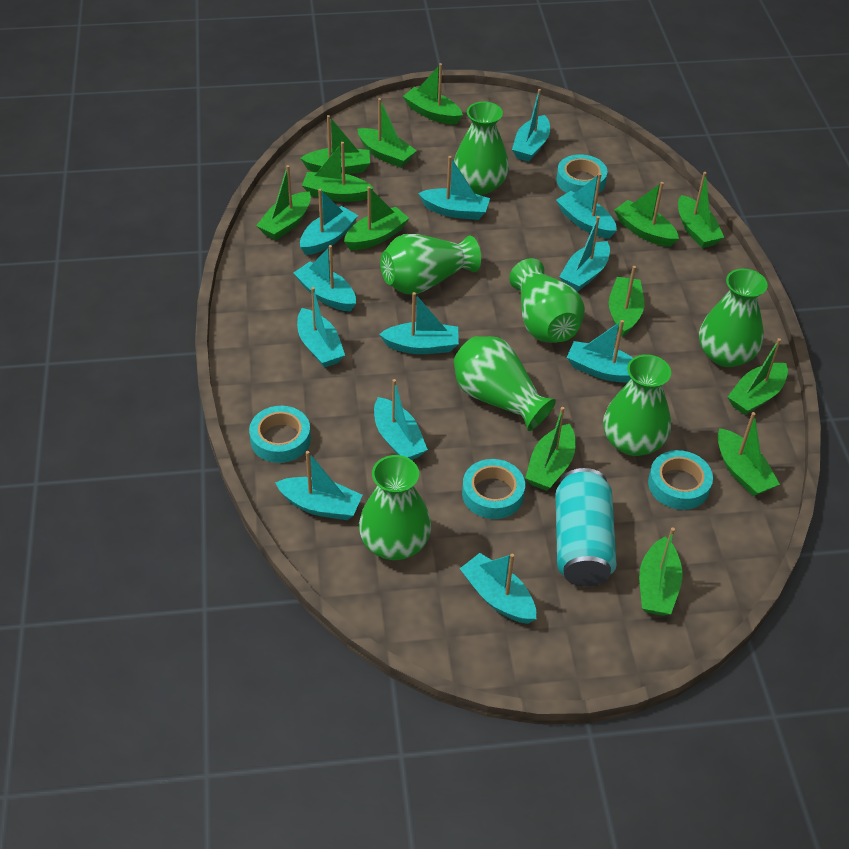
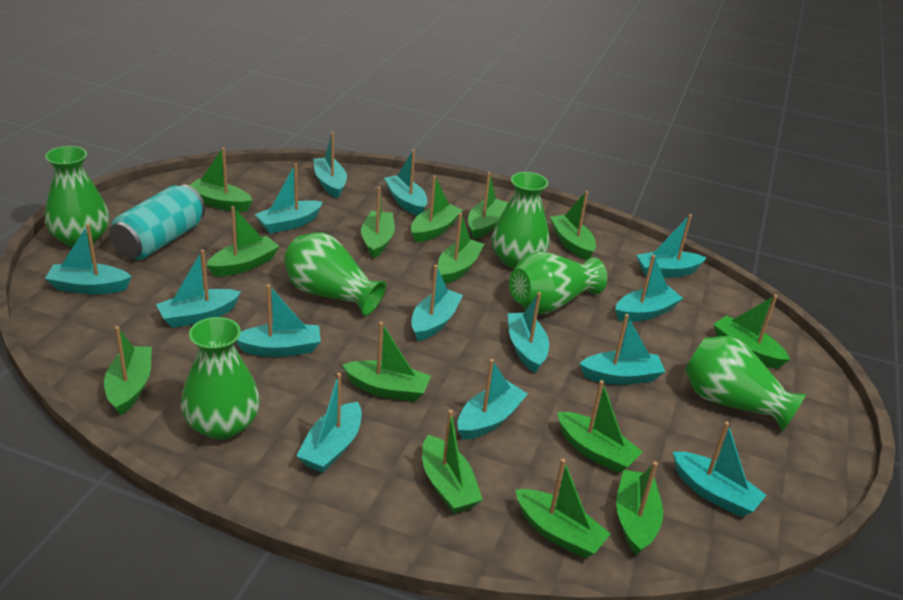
green boat: [256,165,311,240] [300,115,370,174] [302,142,374,202] [344,186,409,250] [358,98,417,168] [403,63,463,125] [525,407,575,491] [609,266,644,337] [614,182,679,247] [639,527,683,616] [678,172,724,248] [718,412,780,496] [728,338,788,415] = 13 -> [104,326,152,416] [189,147,253,212] [206,206,280,276] [342,322,431,402] [361,187,395,259] [411,176,463,242] [422,410,483,514] [438,213,484,284] [468,172,508,239] [515,459,611,558] [550,191,596,260] [557,380,643,473] [616,462,663,555] [713,295,790,369] = 14
green vase: [359,455,431,560] [380,234,481,294] [454,102,509,195] [454,336,556,431] [509,258,585,343] [603,355,671,456] [699,269,768,367] = 7 -> [45,146,109,247] [181,317,260,440] [284,232,386,316] [492,172,550,269] [509,252,607,314] [685,336,806,431] = 6
turquoise boat: [275,451,363,520] [294,245,356,312] [297,287,345,368] [300,189,358,255] [374,379,428,460] [379,292,459,354] [418,156,490,220] [460,553,536,624] [512,89,550,162] [556,173,617,239] [559,216,610,292] [567,320,633,383] = 12 -> [45,224,132,294] [156,250,241,328] [236,284,321,357] [255,163,323,234] [297,373,362,473] [313,132,347,199] [384,150,427,216] [411,265,463,341] [458,359,528,440] [508,292,549,373] [579,314,665,385] [615,255,683,322] [636,214,707,278] [673,421,766,517] = 14
turquoise tape: [249,406,311,463] [462,459,525,519] [556,154,608,194] [648,450,713,510] = 4 -> none = 0

